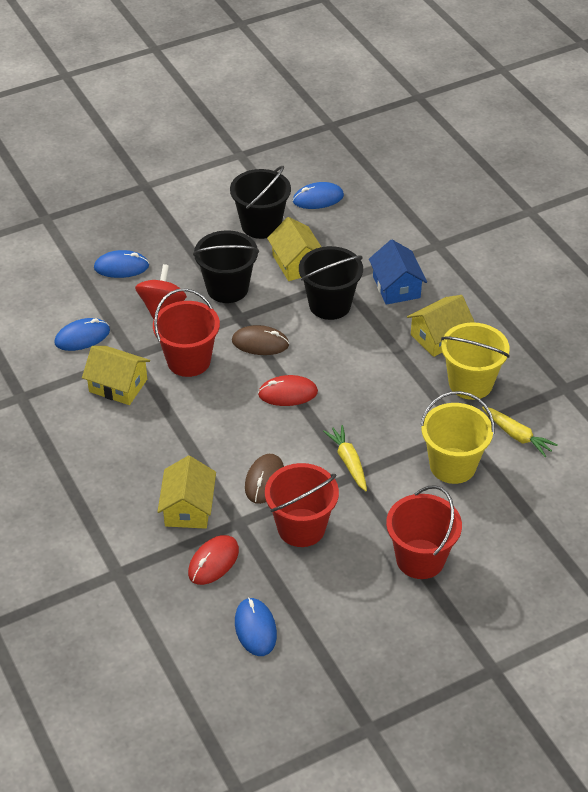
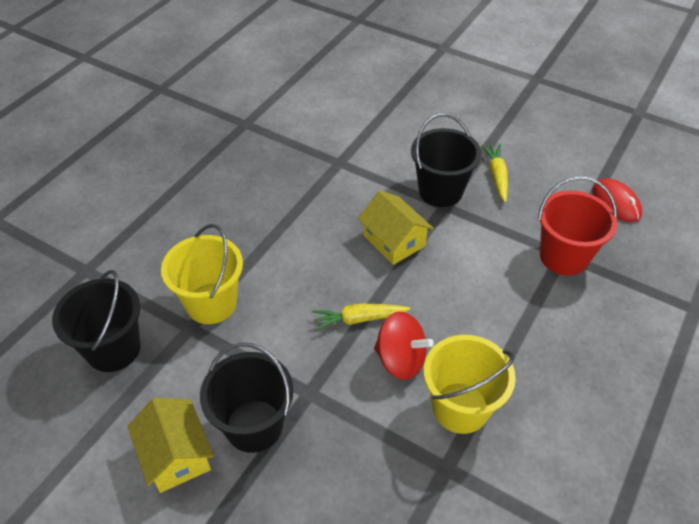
blue house: [369,240,427,305] = 1 -> none = 0
blue mouse: [54,318,110,351] [94,250,149,278] [235,597,277,656] [293,182,344,209] = 4 -> none = 0
brown mouse: [232,325,289,355] [245,454,284,504] = 2 -> none = 0
red bucket: [153,288,220,377] [265,463,339,547] [386,485,462,579] = 3 -> [538,176,617,276] = 1
red mouse: [188,535,239,585] [258,375,318,406] = 2 -> [593,178,642,222] = 1
yellow house: [82,346,150,405] [157,456,216,529] [267,217,321,281] [407,295,475,357] = 4 -> [128,398,214,493] [358,190,434,265] = 2

